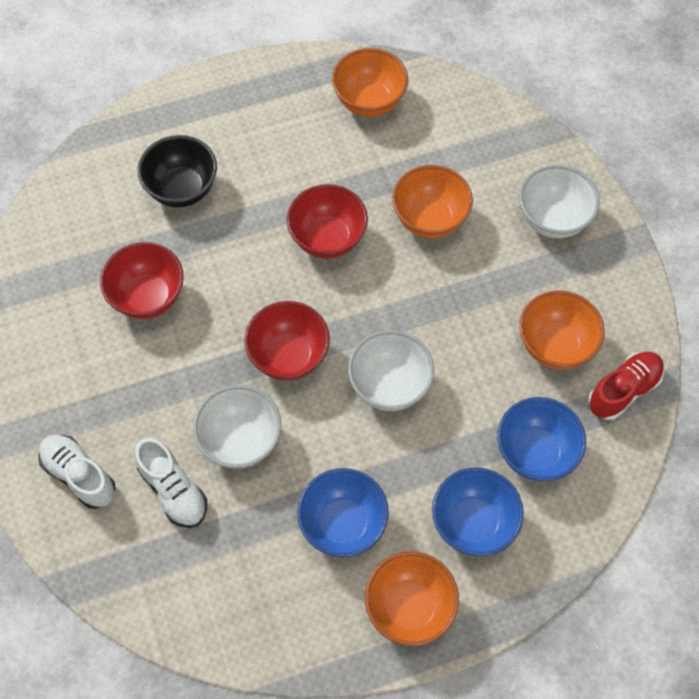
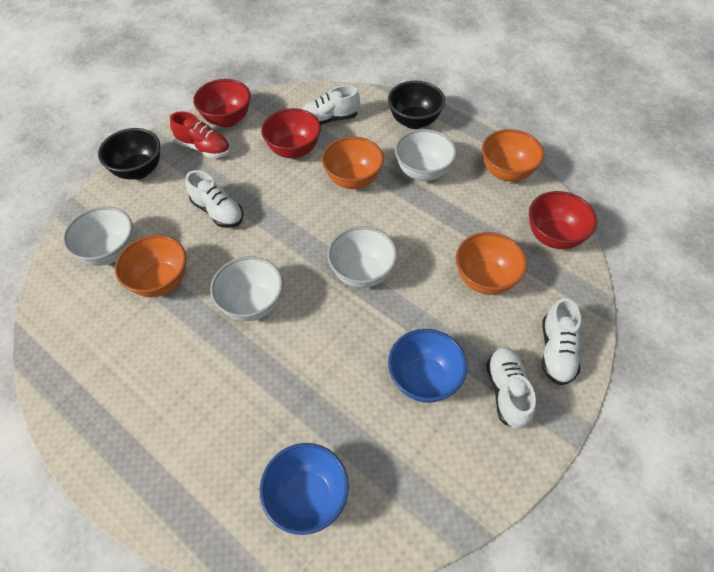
black bowl: [138,135,217,208] = 1 -> [98,128,160,180] [388,80,445,129] = 2
blue bowl: [297,468,389,557] [432,467,524,556] [497,397,586,481] = 3 -> [260,443,349,535] [388,329,467,403] = 2
white bowl: [193,385,281,469] [348,330,434,411] [519,165,600,238] = 3 -> [63,206,133,266] [210,256,283,321] [327,226,397,288] [395,129,457,181] = 4
white shoe: [38,435,115,509] [135,438,207,528] = 2 -> [186,170,244,228] [302,86,360,125] [486,347,536,429] [542,298,581,385] = 4

